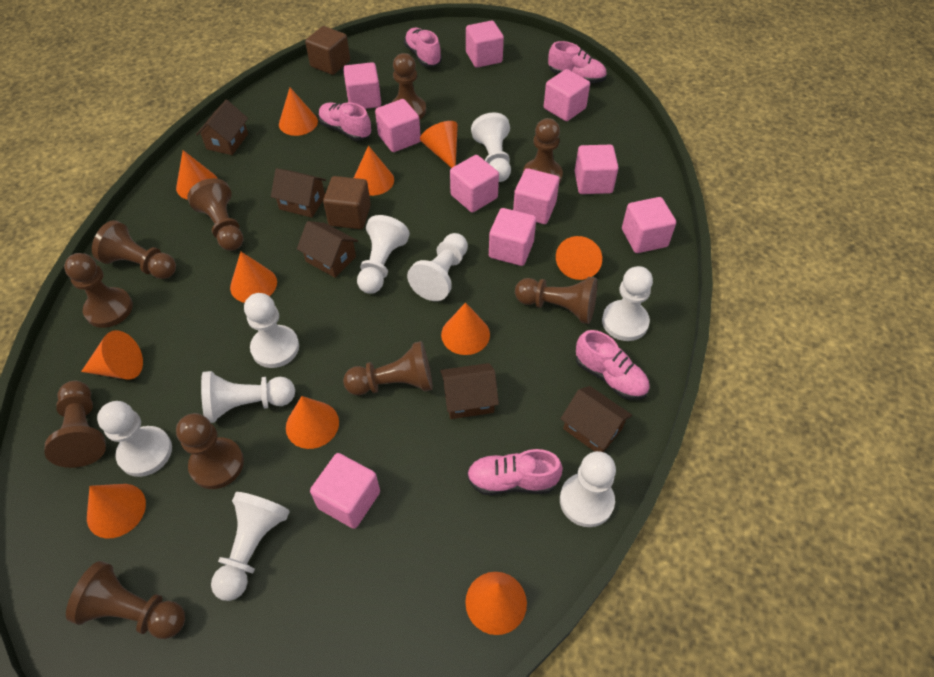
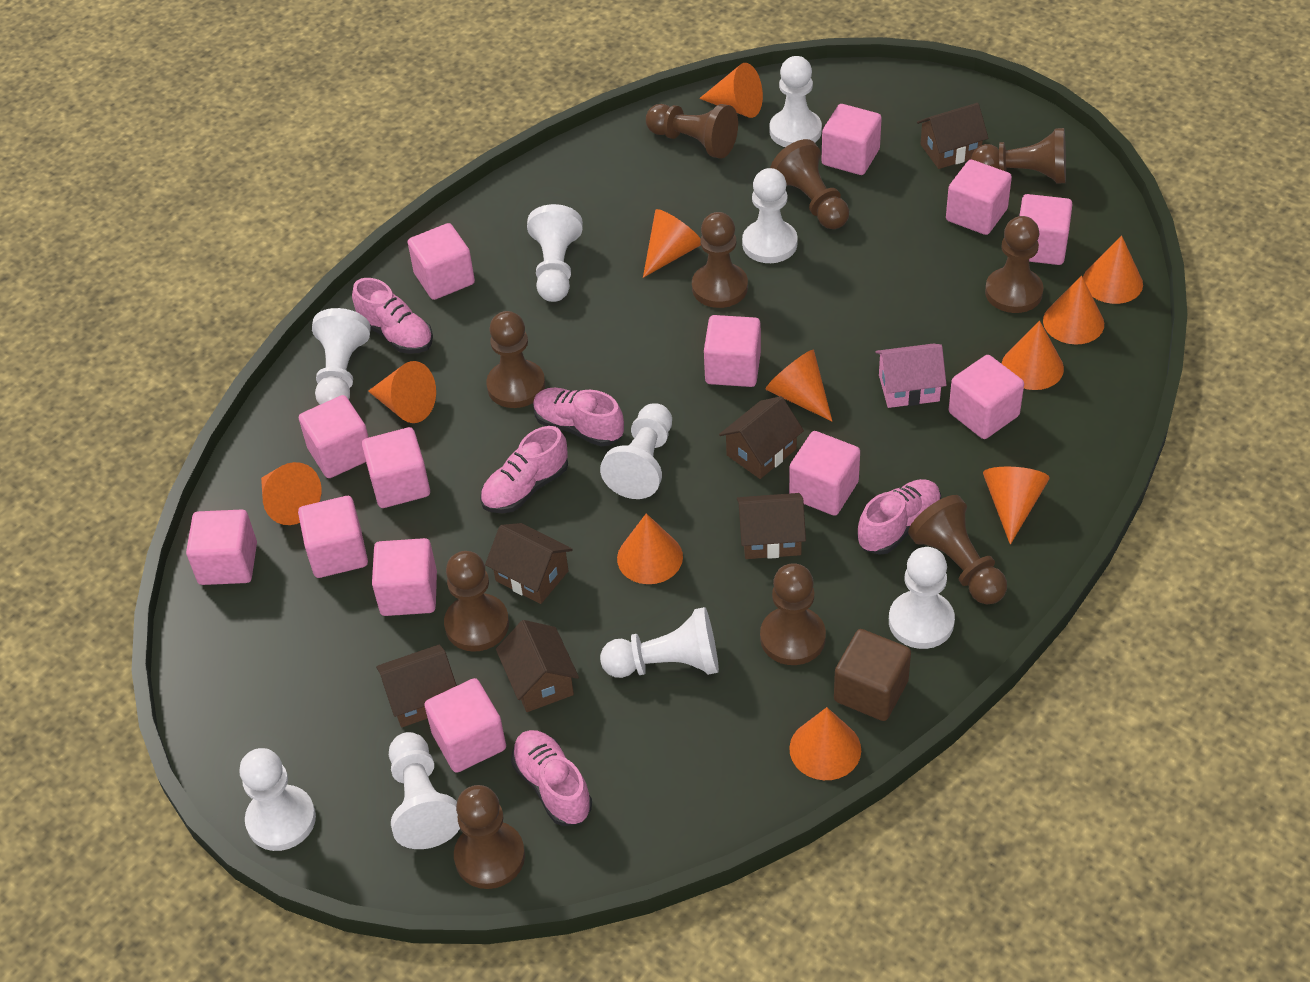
brown cube: [305,26,350,75] [323,176,371,229] = 2 -> [834,629,911,721] = 1
brown house: [196,100,248,155] [271,168,326,218] [297,221,358,278] [440,363,499,419] [561,386,632,452] = 5 -> [376,644,457,727] [485,523,573,604] [496,620,579,712] [719,396,804,479] [737,493,806,559] [917,103,988,169] = 6
pink cube: [310,453,380,529] [343,62,381,109] [375,99,420,152] [450,155,499,212] [466,20,504,68] [489,208,536,266] [513,168,559,224] [544,69,590,121] [575,145,619,194] [622,197,676,253] = 10 -> [186,510,257,585] [298,496,368,578] [299,395,369,478] [362,427,430,508] [372,538,437,616] [408,223,475,300] [424,678,506,773] [704,315,761,387] [789,431,860,516] [822,104,882,175] [946,160,1012,235] [949,355,1024,439] [1020,194,1072,265] = 13
pink house: none = 0 -> [875,344,947,408] = 1

